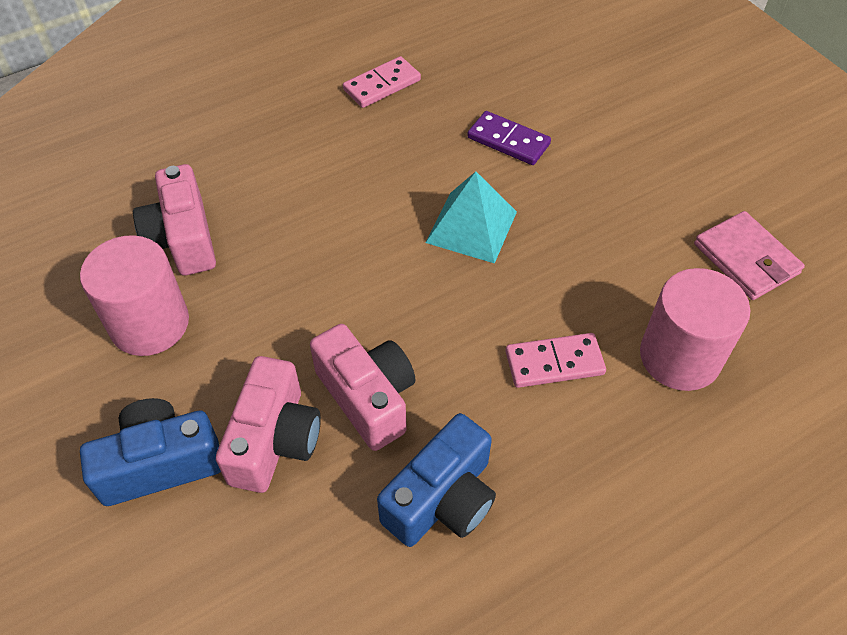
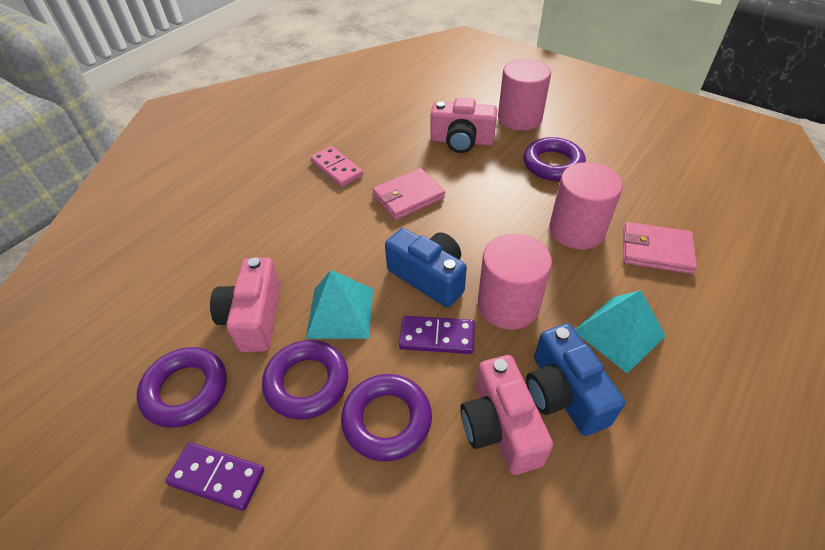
pink cylinder: [80,235,189,356] [640,268,750,391] = 2 -> [478,233,552,330] [498,59,551,131] [550,162,623,249] = 3
pink domino: [343,56,421,108] [506,333,606,388] = 2 -> [311,146,363,187] = 1
pink wallet: [694,211,805,300] = 1 -> [372,168,445,220] [623,222,697,274] = 2
purple domino: [467,111,551,165] = 1 -> [165,442,265,511] [399,316,475,354] = 2
purple ring: none = 0 -> [136,347,227,428] [262,340,348,420] [341,374,432,462] [523,137,586,181] = 4
turquoise pyramid: [426,171,517,264] = 1 -> [306,270,373,339] [575,290,666,373] = 2

